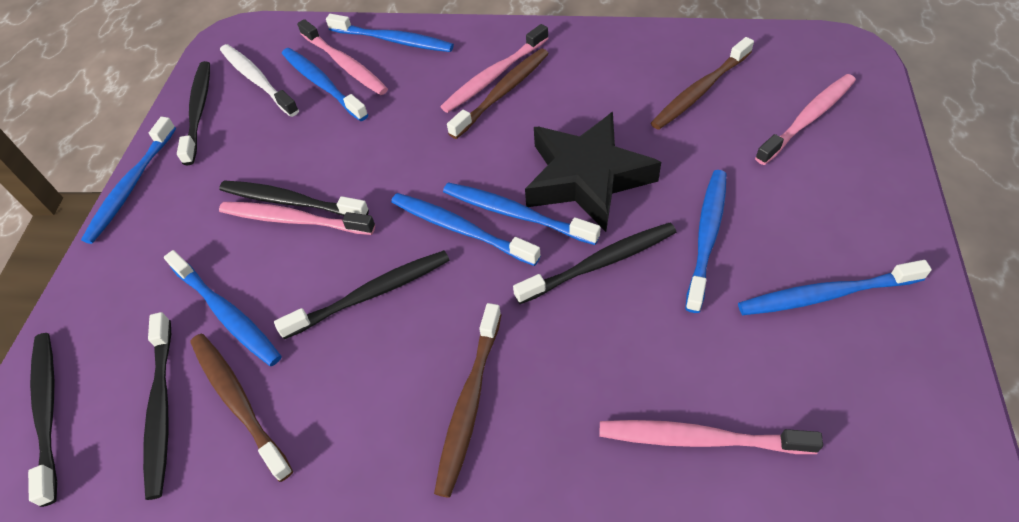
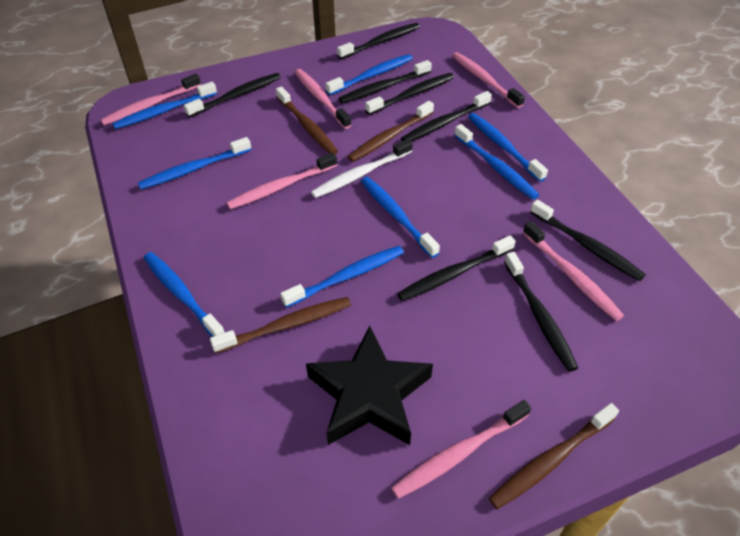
black toothbrush: [28,333,57,507] [143,312,171,500] [177,61,210,165] [219,180,369,216] [274,250,450,339] [513,223,676,304] = 6 -> [184,73,281,118] [337,23,420,59] [339,60,432,104] [365,73,454,115] [397,235,516,301] [401,91,492,141] [504,252,578,372] [530,200,646,281] = 8
pink toothbrush: [219,202,375,235] [297,19,388,95] [440,24,549,113] [599,420,823,454] [755,74,856,165] = 5 -> [100,74,201,125] [226,153,337,209] [295,69,351,129] [391,400,531,499] [452,52,525,108] [523,221,624,321] = 6

